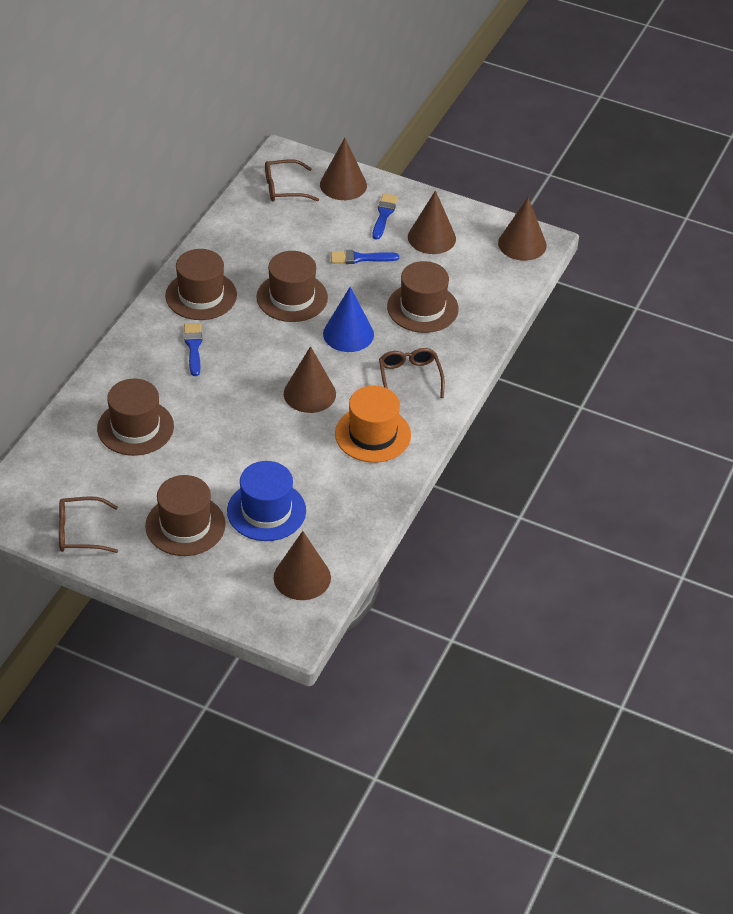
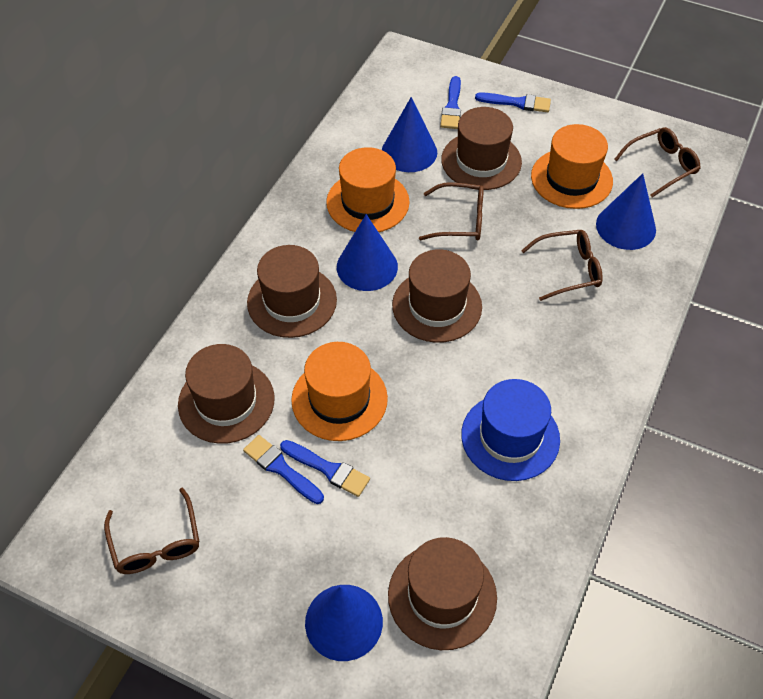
blue brush: [184,323,202,376] [331,250,399,264] [373,193,398,240] = 3 -> [243,435,324,504] [280,440,370,497] [440,76,461,129] [475,92,551,112] = 4
blue cone: [323,287,374,352] = 1 -> [305,585,383,661] [337,214,398,291] [382,97,437,172] [596,173,656,250] = 4
brown cone: [274,531,331,600] [284,346,336,413] [320,138,367,200] [408,190,456,254] [498,198,547,261] = 5 -> none = 0
brown glasses: [59,496,118,553] [265,159,319,202] [379,348,445,398] = 3 -> [104,488,199,574] [419,182,484,241] [521,230,603,301] [614,127,700,198] = 4
orange hat: [335,386,411,463] = 1 -> [291,342,388,441] [326,147,410,232] [531,124,613,209] = 3

